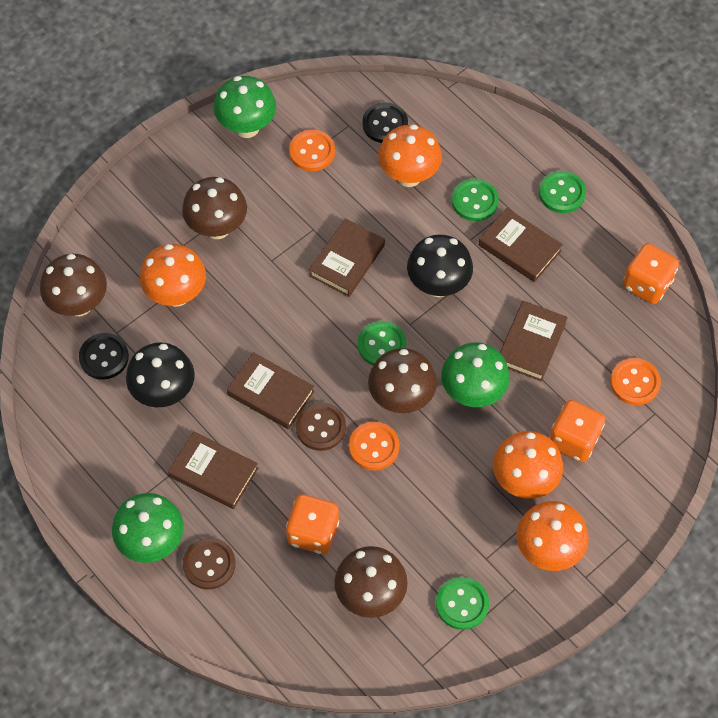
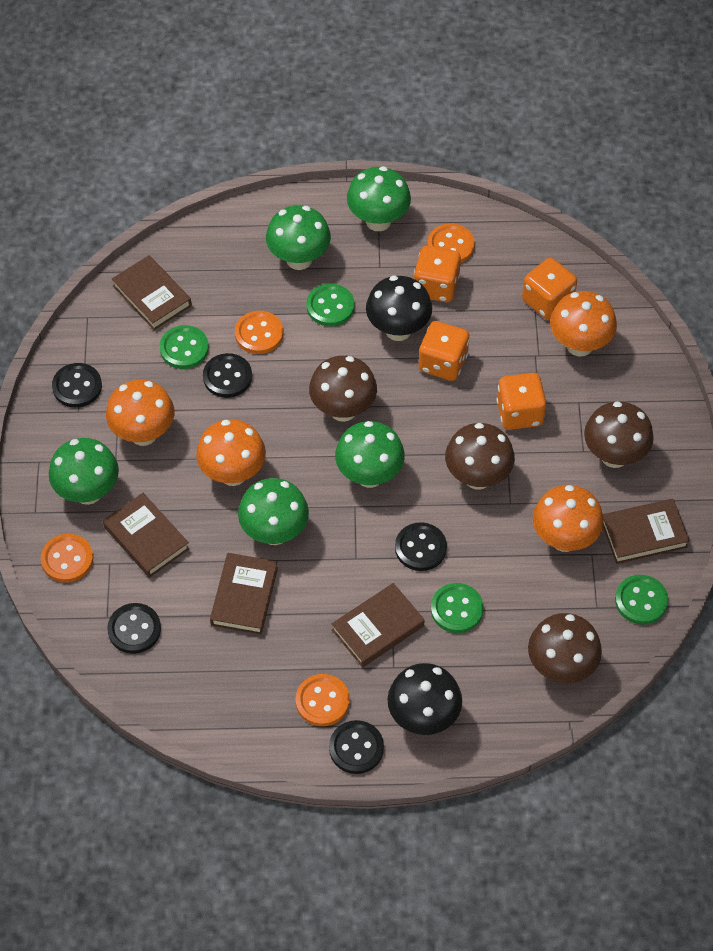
black button: [79,333,129,380] [362,102,408,143] = 2 -> [52,363,102,408] [107,603,161,654] [203,353,252,398] [329,720,384,774] [395,522,447,571] = 5
brown button: [183,538,236,590] [296,402,346,451] = 2 -> none = 0
green mushroom: [112,493,184,563] [214,76,276,138] [441,342,510,407] = 3 -> [49,438,119,505] [238,478,309,545] [266,205,331,270] [335,421,405,488] [347,166,411,231] = 5
orange button: [289,130,335,171] [349,422,399,471] [610,358,661,405] = 3 -> [41,534,93,583] [235,311,283,354] [296,674,350,726] [427,223,475,263] = 4
orange dice: [286,494,339,554] [549,400,605,462] [623,243,679,304] = 3 -> [414,246,461,302] [418,321,470,381] [496,373,546,430] [522,258,577,320] = 4

